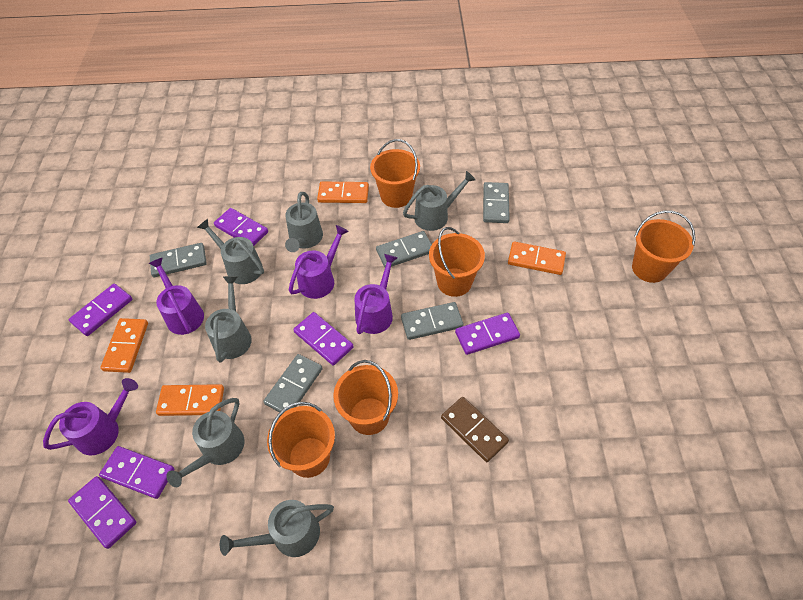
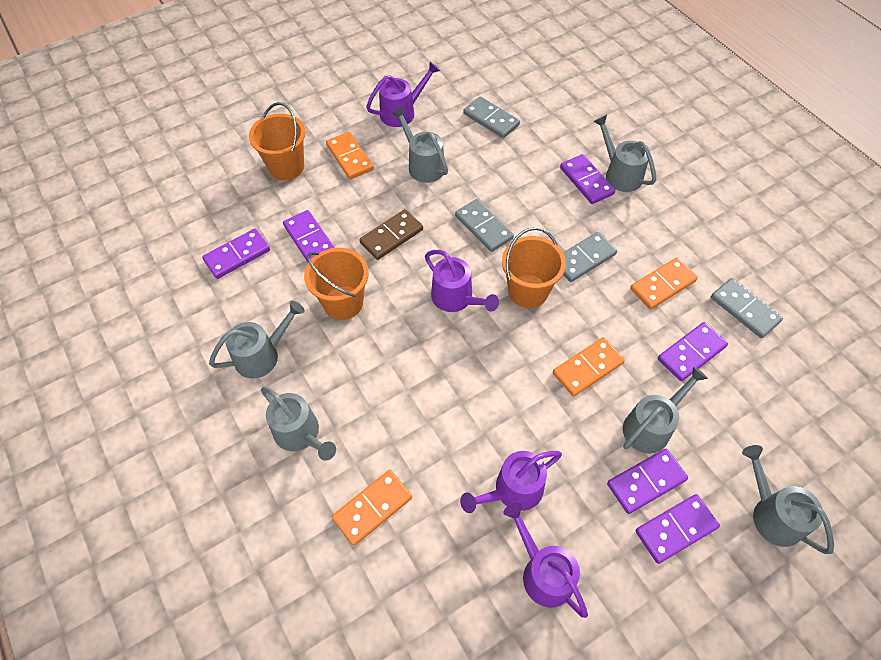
grey domino: [150,243,207,277] [263,354,323,412] [376,231,432,267] [401,302,464,340] [483,182,510,223] = 5 -> [455,199,514,252] [463,96,520,138] [563,232,617,282] [711,278,783,338] = 4
orange bucket: [267,402,335,478] [333,360,398,435] [370,139,420,208] [429,227,485,297] [632,210,696,283] = 5 -> [249,102,305,180] [304,248,369,320] [502,227,566,308] = 3

